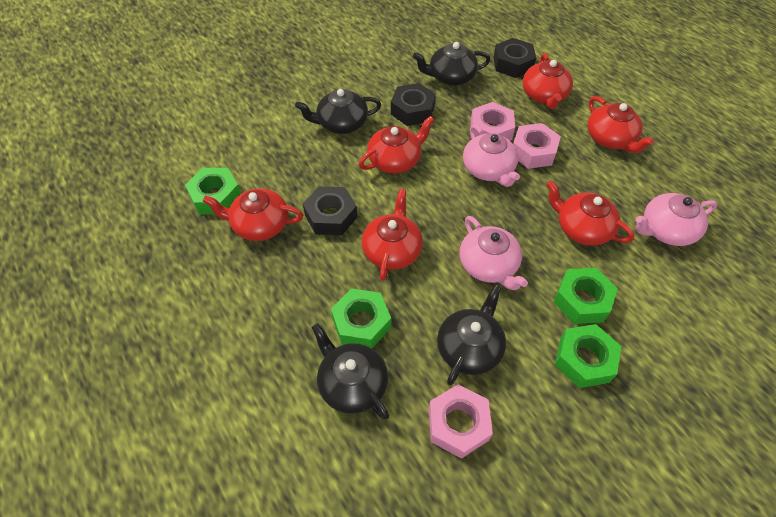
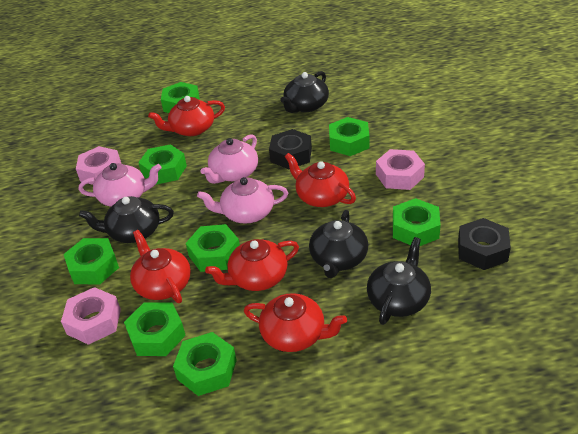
black nut: [303,186,357,235] [391,83,436,126] [493,38,536,78] = 3 -> [269,129,312,169] [458,218,511,270] = 2
green nut: [185,168,241,214] [331,288,391,348] [554,268,618,324] [555,324,621,388] = 4 -> [64,238,119,285] [124,302,186,356] [138,144,187,185] [161,82,200,113] [173,332,237,396] [186,224,240,272] [329,117,369,156] [393,198,441,246] = 8
red teapot: [203,188,303,241] [359,116,434,174] [362,189,423,281] [523,53,573,109] [546,180,634,246] [587,96,654,153] = 6 -> [130,230,191,303] [148,96,225,136] [205,239,299,291] [244,293,347,352] [285,153,356,207] = 5

